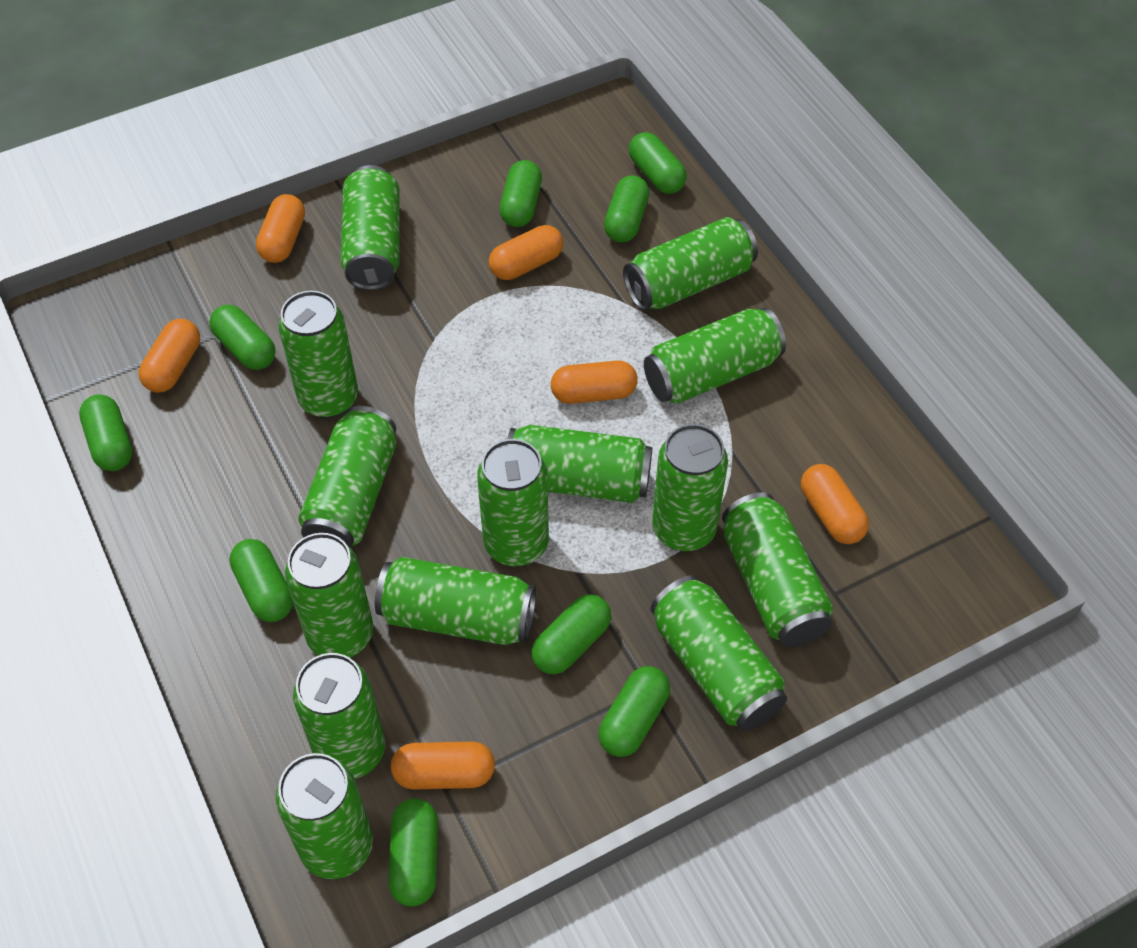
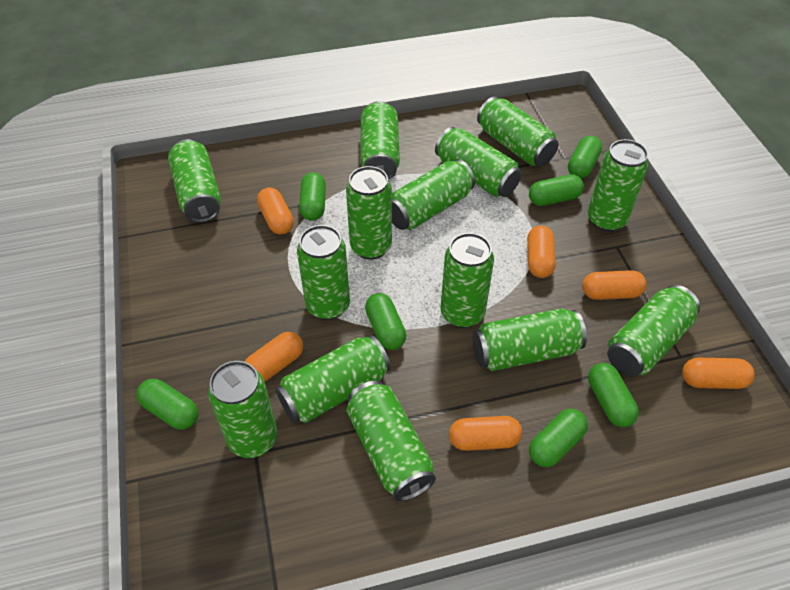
green capsule: [79,395,133,471] [209,304,276,370] [230,539,293,622] [388,798,438,907] [500,160,542,227] [531,594,611,674] [598,666,670,757] [604,175,650,242] [629,132,687,194] = 9 -> [137,379,198,430] [299,172,326,221] [365,293,406,350] [529,174,584,206] [529,408,588,467] [568,136,602,178] [588,363,639,427] = 7

